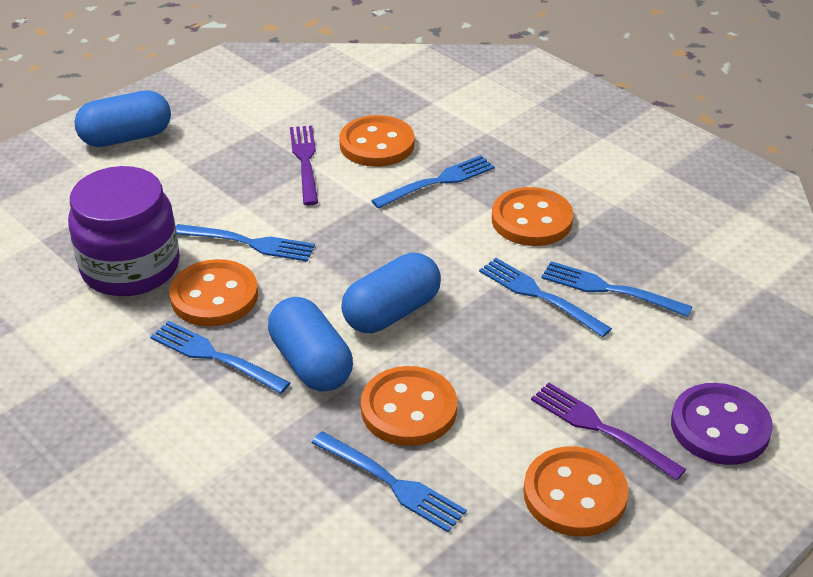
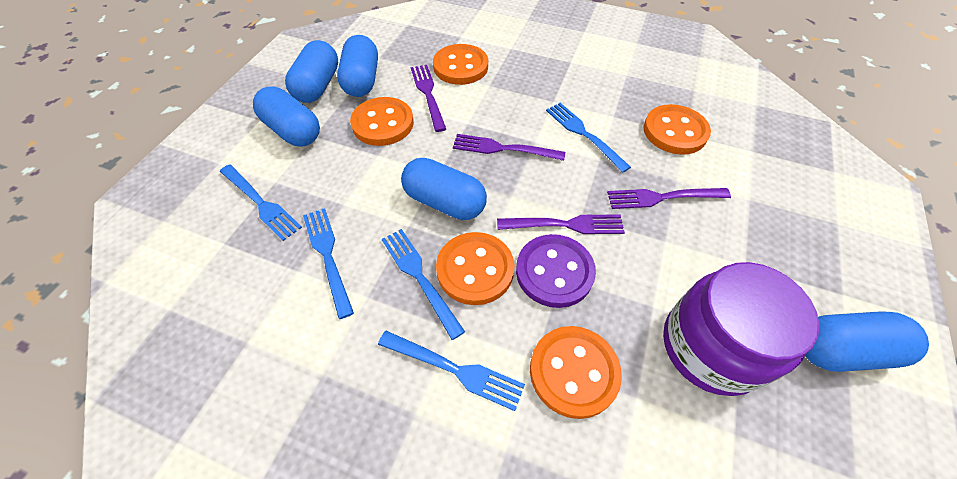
blue capsule: [74,90,171,147] [268,297,353,392] [341,253,441,333] = 3 -> [253,86,320,147] [285,40,339,103] [337,35,378,97] [401,158,487,220] [805,311,929,372] = 5
blue fork: [150,321,290,394] [176,224,315,261] [312,431,467,532] [371,155,495,209] [479,258,612,337] [541,261,693,317] = 6 -> [220,164,302,241] [303,208,354,319] [378,331,525,411] [382,229,465,340] [546,103,631,173] = 5
purple fork: [290,126,318,205] [531,382,686,481] = 2 -> [411,65,446,132] [453,134,565,161] [497,215,625,234] [607,188,731,209] = 4

